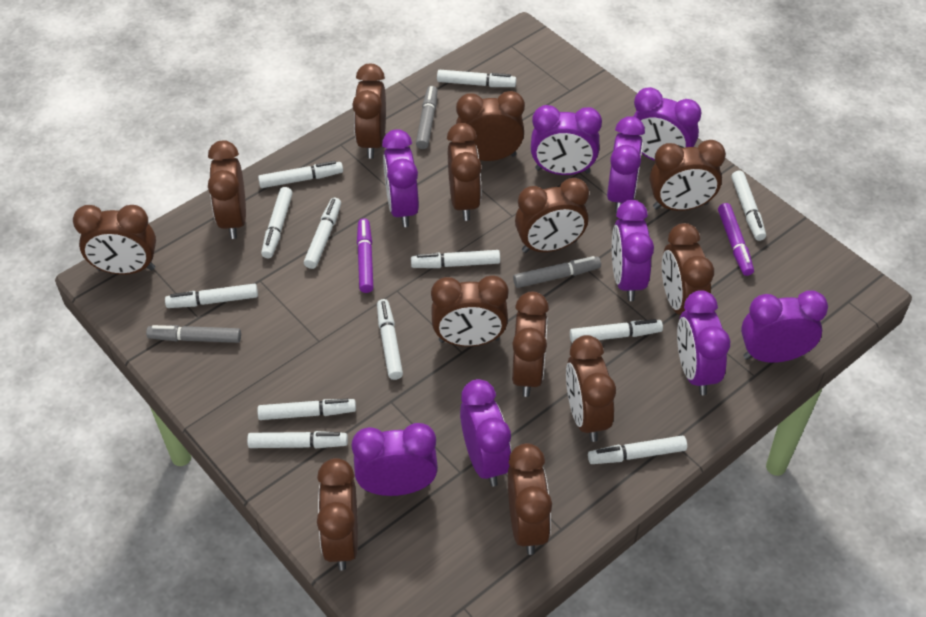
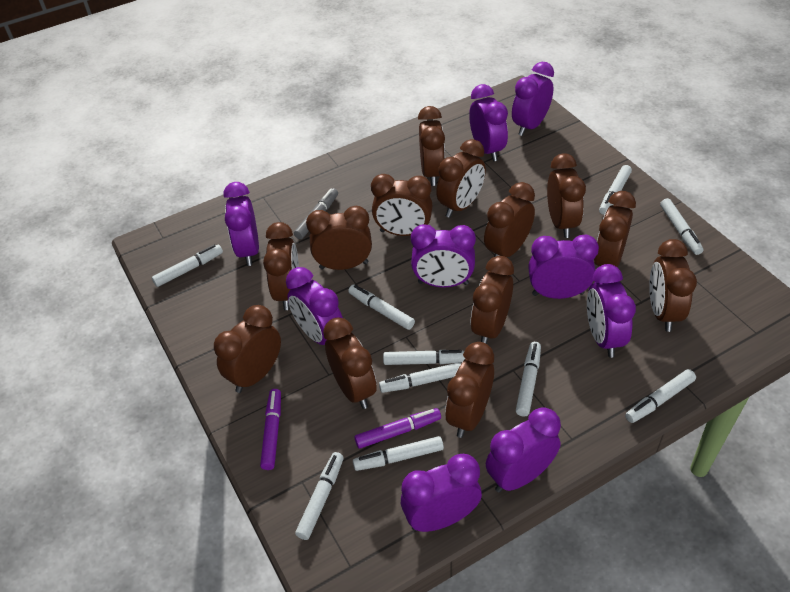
grey marker: [146,325,241,343] [416,86,437,149] [513,256,601,288] = 3 -> [294,188,338,239] = 1
white marker: [165,284,258,308] [247,431,348,448] [257,399,356,420] [258,161,343,188] [261,187,293,258] [304,198,341,269] [377,299,403,380] [411,250,500,268] [437,70,516,87] [570,319,663,343] [588,436,687,464] [732,171,766,241] = 12 -> [152,245,223,287] [295,452,344,540] [348,284,415,330] [353,436,444,471] [379,362,461,393] [383,350,465,365] [516,342,541,417] [599,165,632,215] [625,369,696,423] [660,198,704,255] = 10

